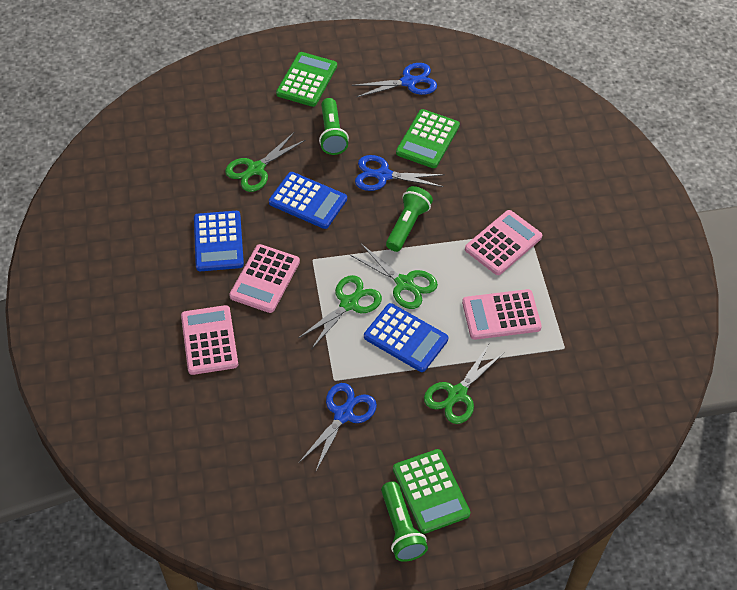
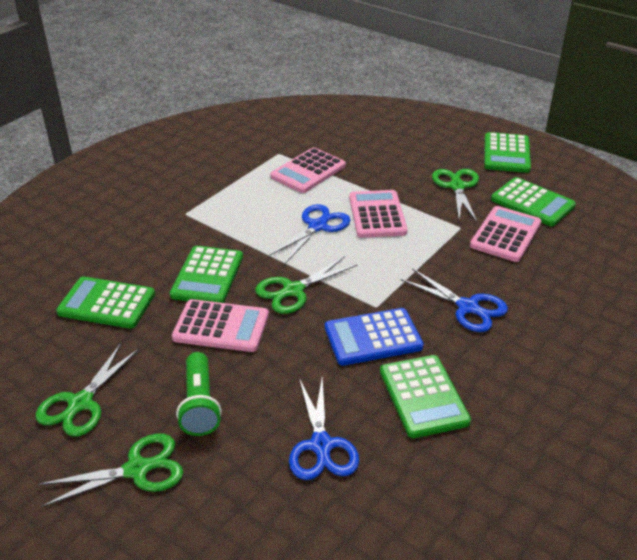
blue calculator: [194,211,244,271] [269,172,347,229] [364,303,448,372] = 3 -> [325,308,424,366] = 1
green calculator: [276,52,337,107] [393,449,470,534] [396,109,460,168] = 3 -> [56,276,155,329] [170,246,243,303] [380,355,471,438] [484,132,531,173] [491,177,576,226] = 5
green flashlight: [319,98,349,155] [381,481,428,562] [386,186,433,252] = 3 -> [176,352,222,436] = 1

